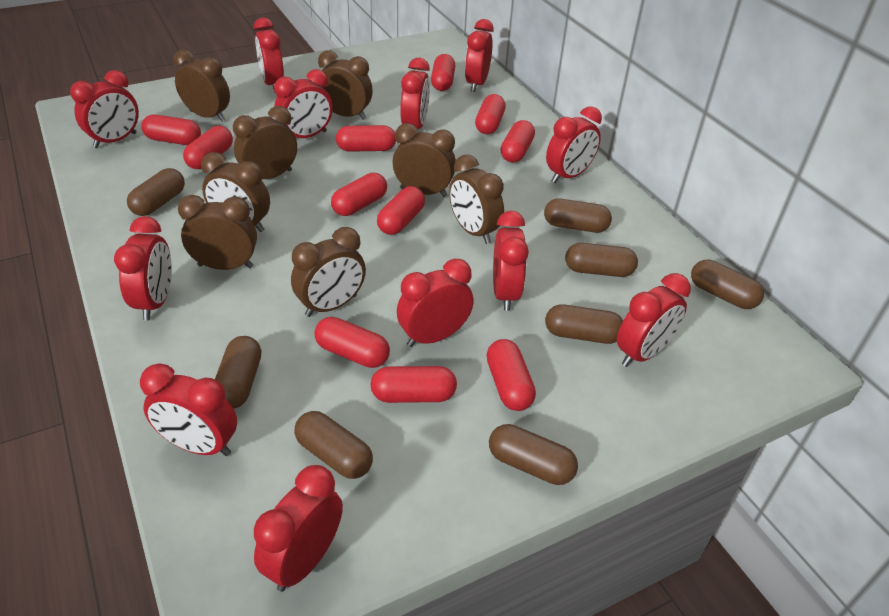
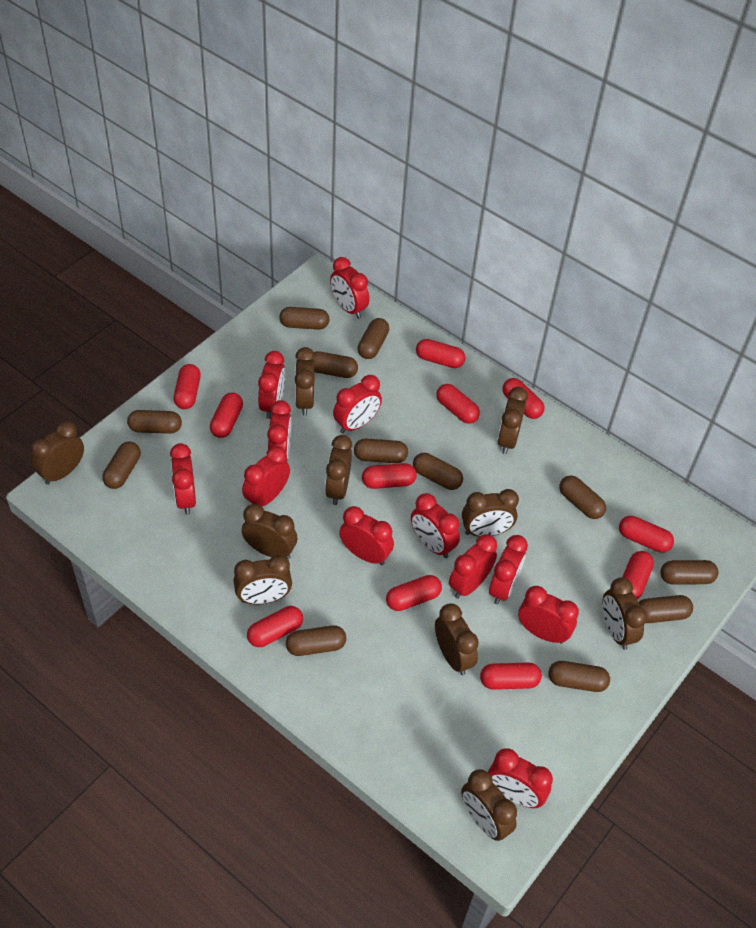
brown capsule: [127,168,185,216] [215,336,261,409] [295,411,373,479] [489,424,578,485] [544,198,612,233] [545,304,623,344] [565,243,638,277] [691,260,764,309] = 8 -> [102,442,141,489] [127,410,182,434] [279,307,329,330] [286,625,346,656] [313,351,358,378] [354,439,408,463] [358,318,389,359] [413,453,463,490] [548,661,610,692] [559,476,606,519] [638,595,693,623] [660,560,718,585] = 12
brown clock: [173,49,230,122] [178,195,257,270] [201,152,270,232] [233,106,297,179] [291,227,366,317] [318,50,373,120] [392,123,456,197] [449,155,504,244] = 8 -> [30,421,84,485] [233,555,292,604] [242,504,298,559] [295,347,315,416] [325,435,352,505] [435,603,479,675] [461,769,517,841] [462,489,519,537] [497,387,528,454] [602,577,647,650] = 10

